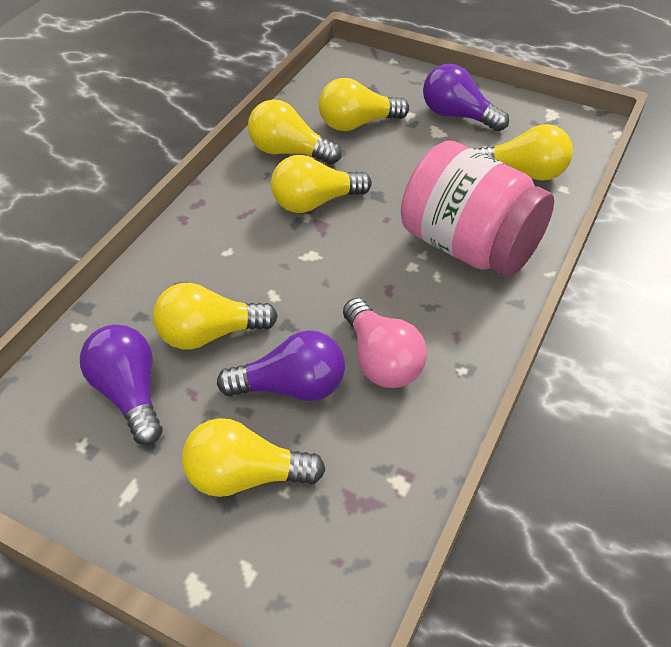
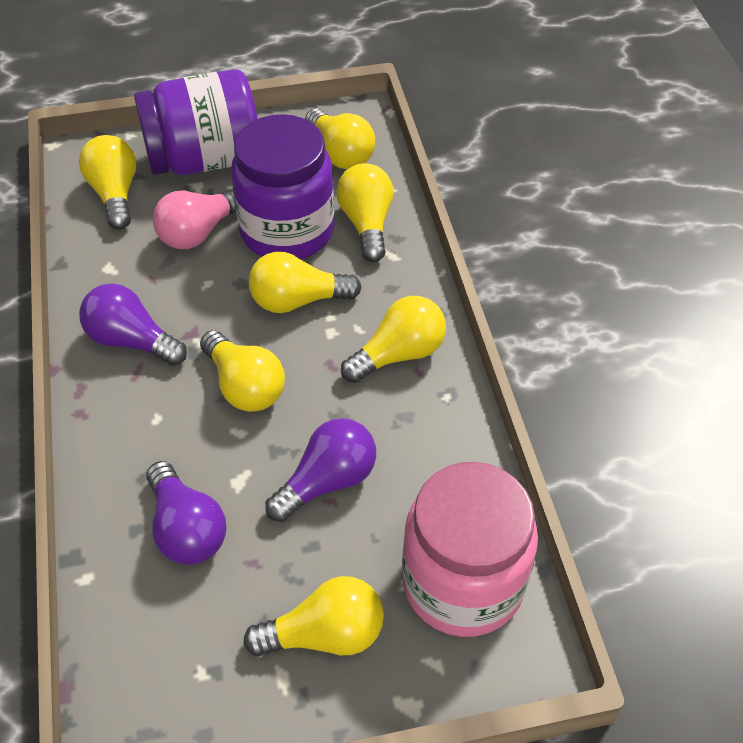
purple jar: none = 0 -> [134,69,258,175] [231,114,334,259] = 2
yellow light bulb: [153,283,278,350] [182,418,326,497] [248,100,342,165] [271,155,372,213] [319,78,409,131] [475,124,573,181] = 6 -> [79,135,136,230] [200,330,285,412] [244,576,384,656] [249,252,362,313] [305,108,375,169] [336,163,394,262] [341,296,446,383] = 7

